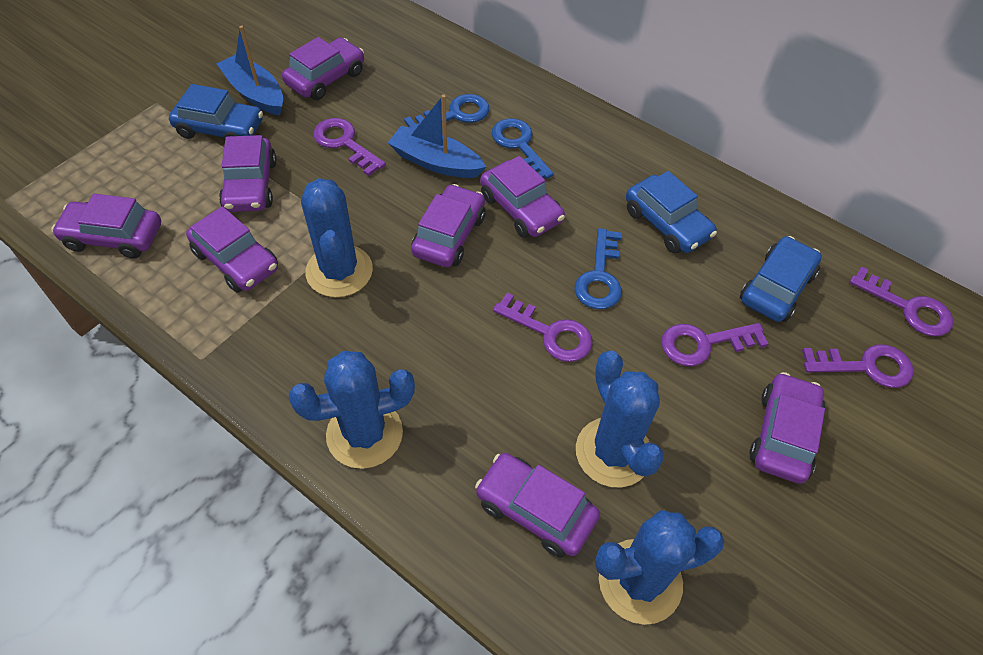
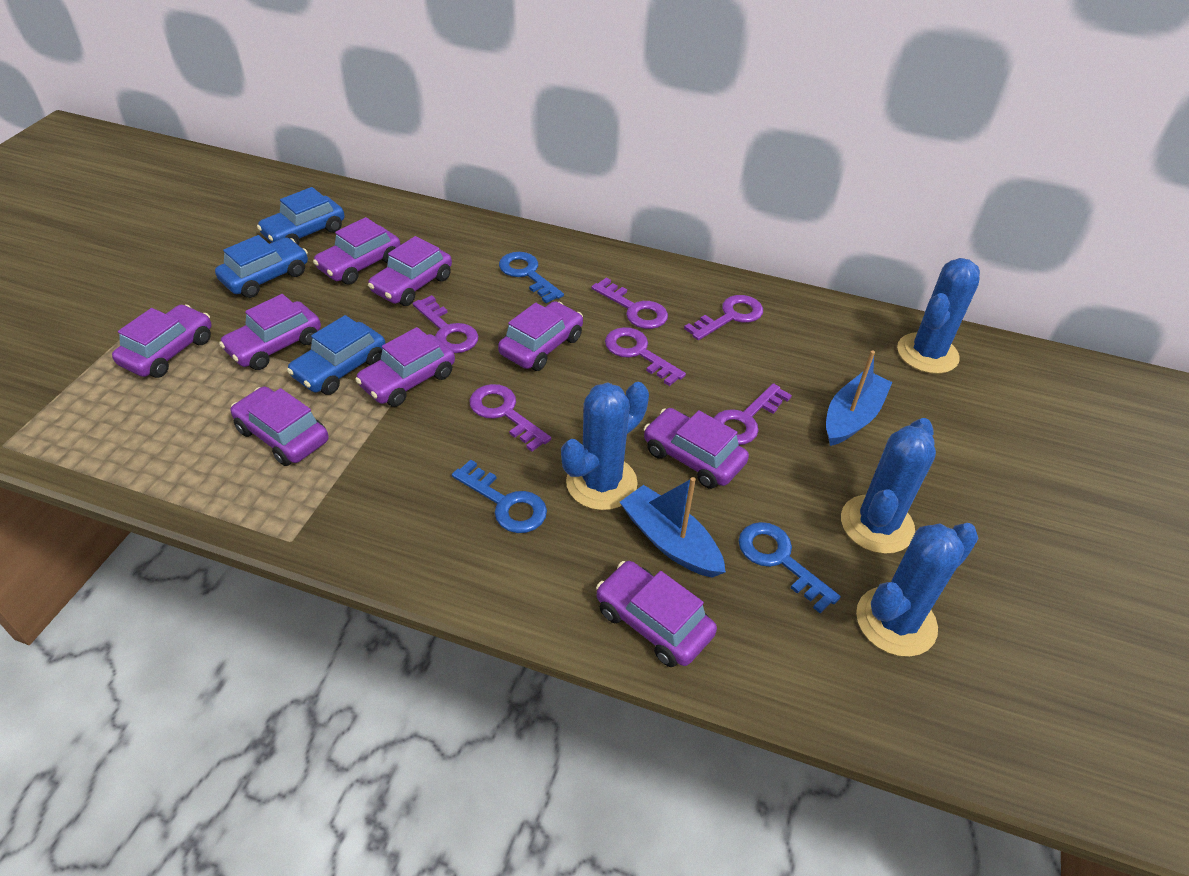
purple car: [51,194,161,259] [186,206,278,293] [219,135,277,212] [282,37,364,100] [411,184,486,267] [475,453,600,558] [480,156,565,238] [749,372,825,484] = 8 -> [112,304,212,378] [219,294,321,370] [231,386,329,466] [313,217,401,285] [355,327,455,407] [368,236,452,306] [498,301,583,371] [596,561,717,667] [644,408,749,489] = 9
purple key: [313,118,386,176] [493,293,593,362] [661,323,769,366] [802,344,914,388] [849,266,953,336] = 5 -> [413,295,478,353] [470,384,551,452] [591,278,668,329] [605,327,686,386] [684,295,763,340] [714,383,792,445] = 6

